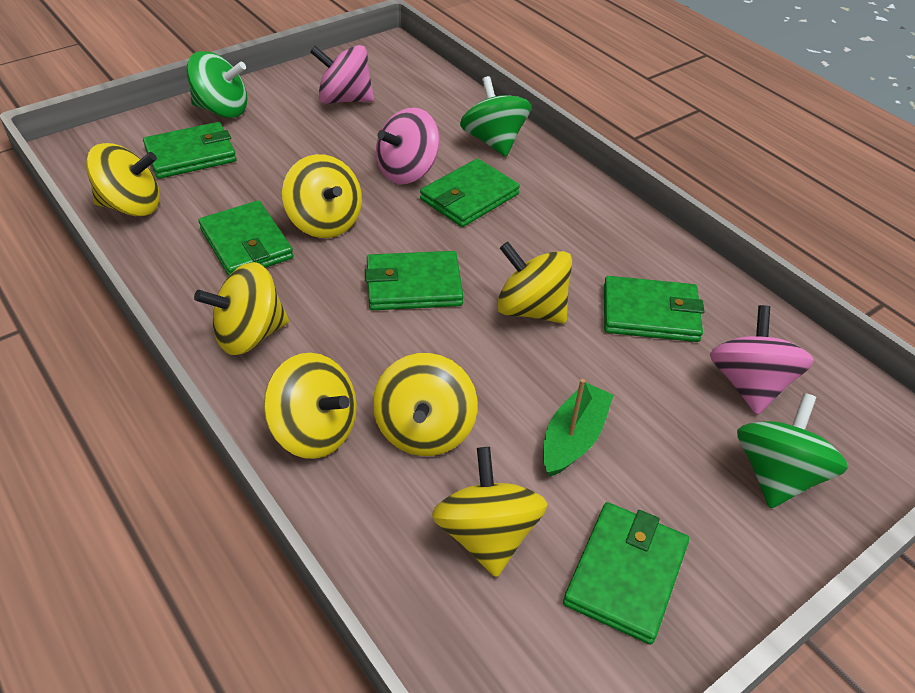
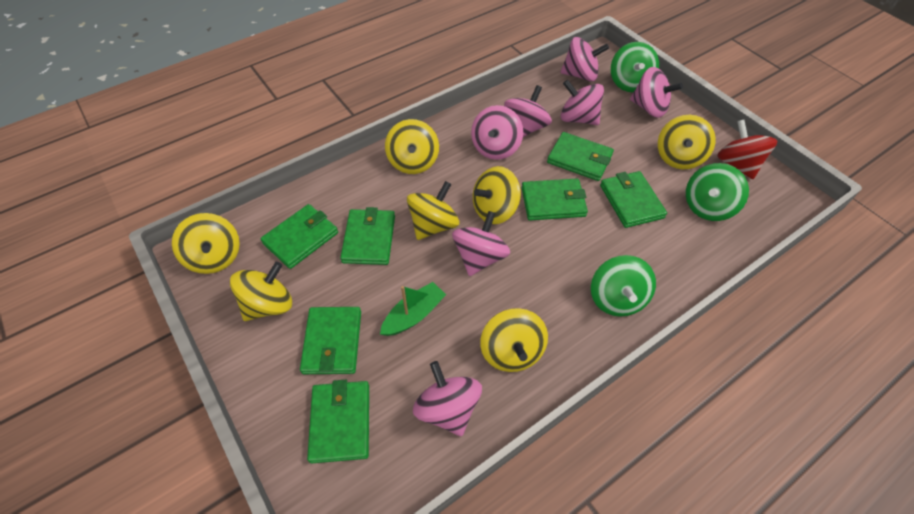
green wallet: [143,122,237,179] [198,201,293,276] [365,251,463,310] [420,159,520,227] [563,502,689,645] [604,276,704,342] = 6 -> [260,204,338,269] [300,307,361,374] [307,380,369,463] [340,207,395,265] [522,178,588,220] [547,132,614,181] [600,171,667,228] = 7
pink spinning top: [310,45,374,104] [376,107,440,184] [710,305,814,415] = 3 -> [413,361,482,436] [452,211,510,276] [471,105,523,160] [504,85,552,137] [561,37,609,82] [561,80,604,125] [630,67,683,118] = 7
red spinning top: none = 0 -> [717,120,777,179] = 1

